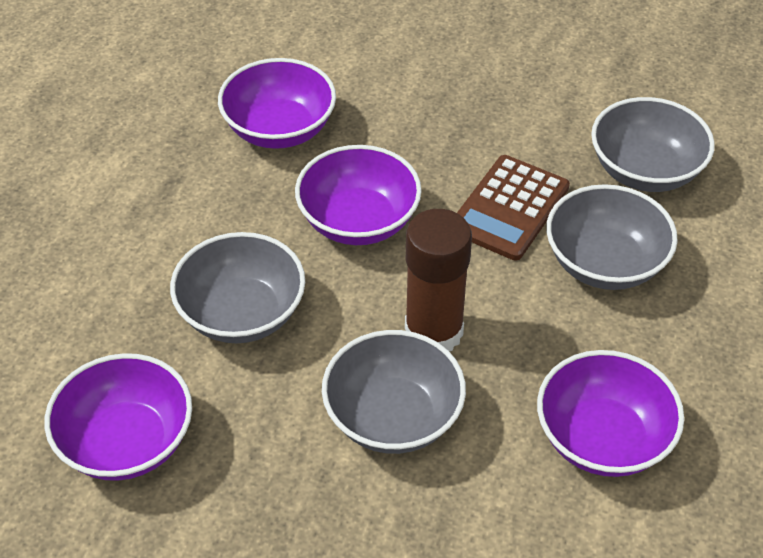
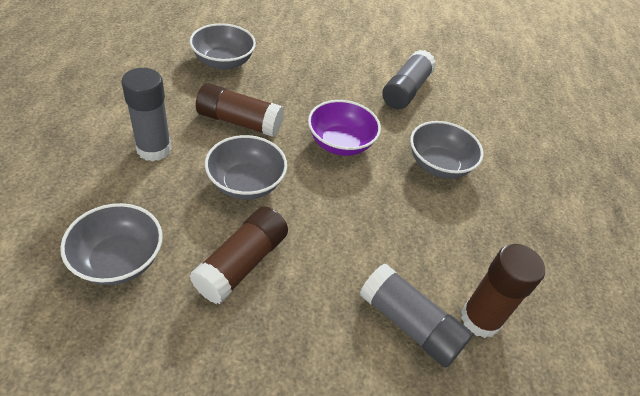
brown calculator: [457,155,570,261] = 1 -> none = 0
brown glue stick: [405,209,472,351] = 1 -> [189,206,288,304] [196,83,284,137] [461,244,545,338] = 3
grey glue stick: none = 0 -> [121,68,172,161] [360,264,473,368] [382,50,436,109] = 3
purple bowl: [44,353,192,481] [218,58,336,149] [295,145,422,245] [537,350,684,477] = 4 -> [308,100,381,156] = 1

